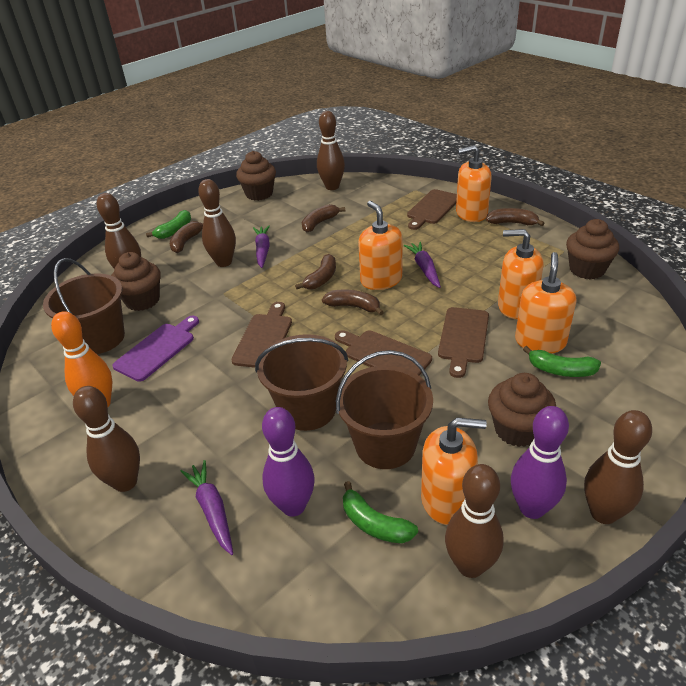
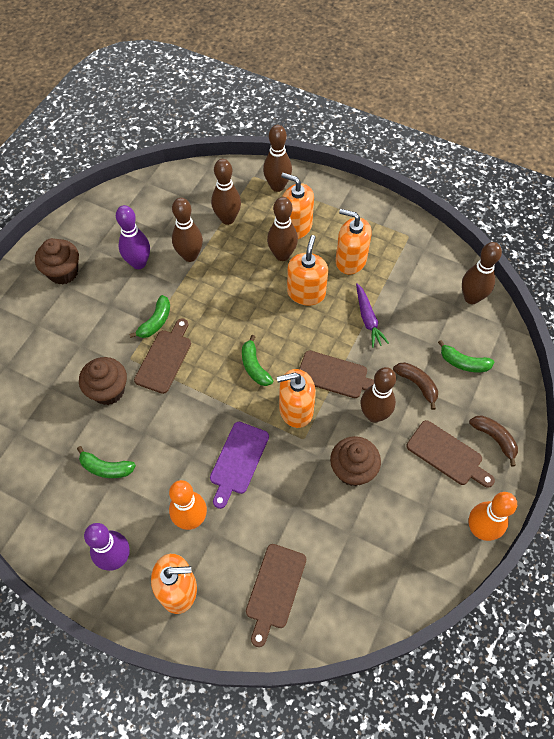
brown banana: [170,221,203,253] [295,254,336,290] [302,204,345,232] [322,290,384,315] [486,208,545,226] = 5 -> [393,362,438,410] [469,415,518,466] = 2
brown bucket: [43,258,125,354] [255,334,348,431] [336,350,433,469] = 3 -> none = 0
brown cupcake: [111,252,160,311] [236,151,276,201] [488,373,556,447] [566,219,619,279] = 4 -> [35,238,79,285] [79,357,127,405] [330,436,381,486] = 3
green banana: [146,210,191,239] [343,481,418,543] [523,346,601,377] = 3 -> [77,446,136,478] [129,295,170,338] [242,335,273,386] [438,340,495,372] = 4
orange bowling pin: [51,311,112,407] = 1 -> [169,480,207,530] [469,492,517,541] = 2
purple carrot: [180,460,233,555] [253,225,270,268] [404,242,441,288] = 3 -> [356,283,389,348] = 1

